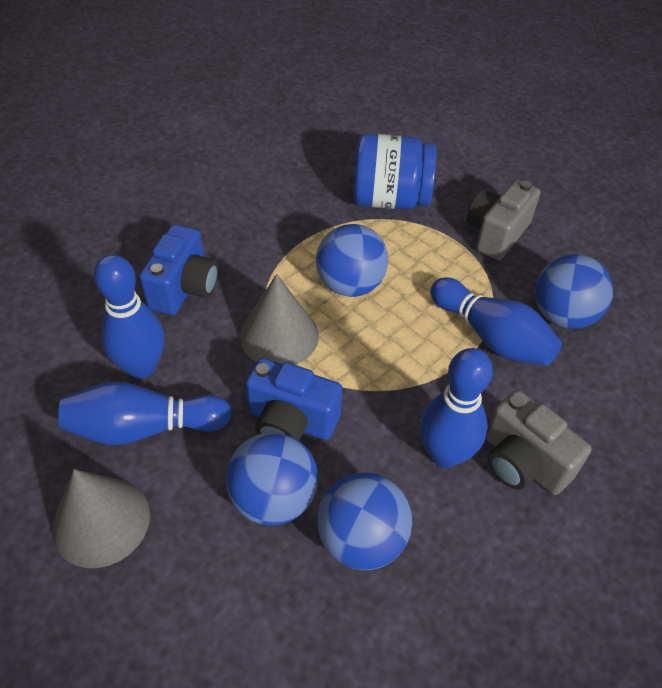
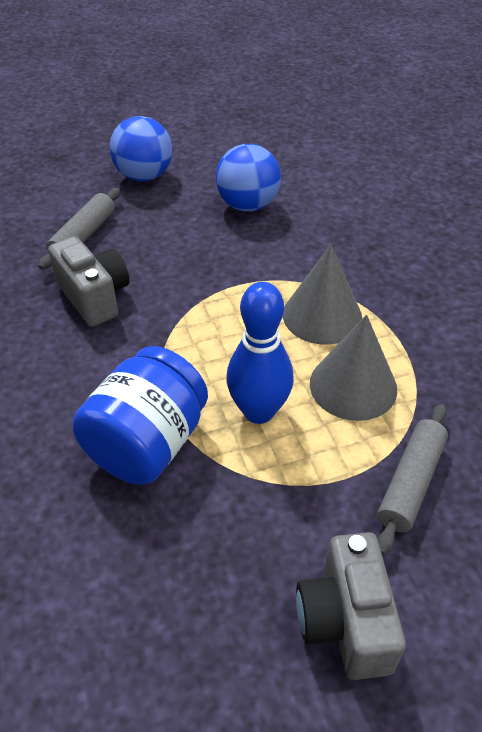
blue ball: [226,432,318,525] [316,224,388,297] [317,472,413,570] [535,254,613,329] = 4 -> [110,116,172,181] [216,144,281,212] = 2
blue bowling pin: [58,381,232,446] [94,254,164,378] [420,348,493,468] [430,277,562,366] = 4 -> [226,282,294,424] = 1
blue camera: [140,225,218,315] [246,358,342,441] = 2 -> none = 0
grey rolling pin: none = 0 -> [38,188,120,269] [377,404,448,555] = 2

